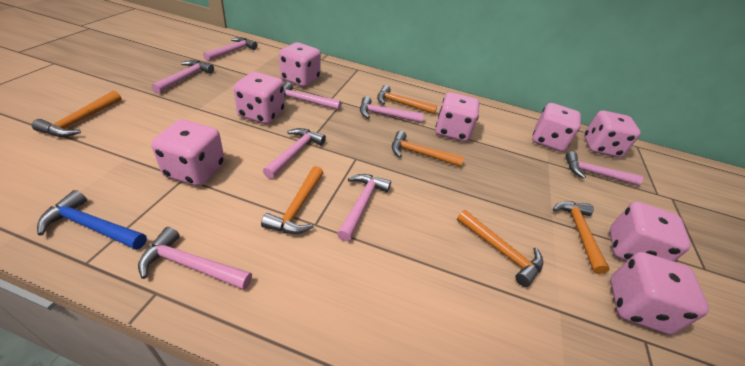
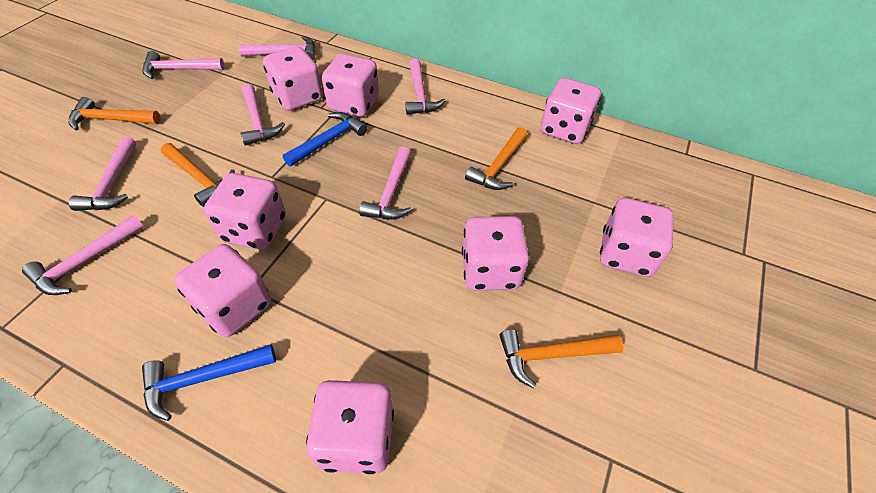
blue hammer: [37,190,147,250] = 1 -> [142,344,276,421] [283,112,367,166] = 2
orange hammer: [32,91,122,137] [261,166,323,234] [377,85,437,114] [392,131,464,167] [457,210,543,287] [553,202,610,274] = 6 -> [69,97,160,131] [161,143,235,207] [465,127,527,190] [500,329,624,389] = 4
pink hammer: [138,227,252,290] [151,60,214,94] [203,37,258,61] [263,128,326,179] [284,82,341,110] [337,174,391,241] [360,96,424,123] [565,151,643,186] = 8 -> [22,215,144,295] [69,137,136,211] [142,51,224,79] [239,36,315,60] [241,84,285,146] [359,146,412,219] [405,59,445,115] = 7

